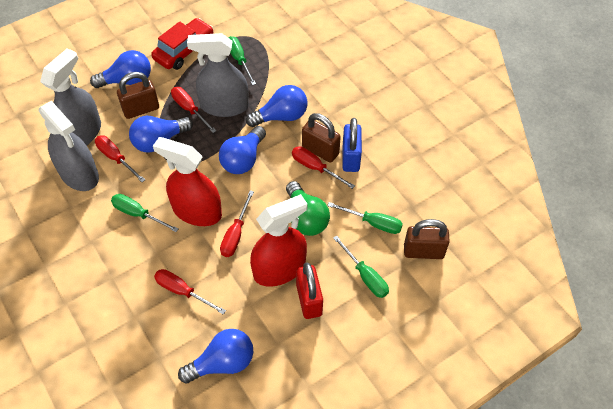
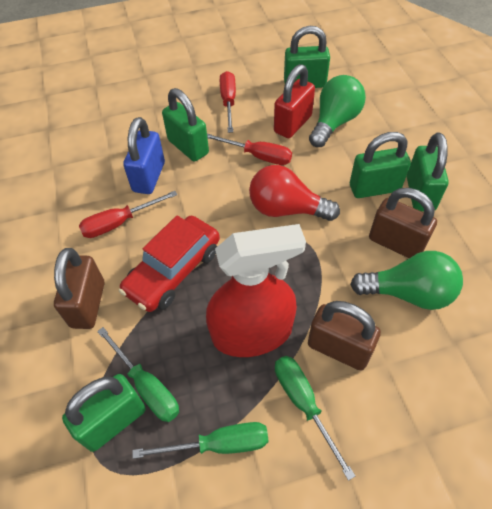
blue light bulb: [90,50,151,88] [129,116,193,153] [178,329,253,383] [219,126,266,174] [246,85,307,127] = 5 -> none = 0
green light bulb: [286,181,330,236] = 1 -> [309,75,366,147] [350,251,463,310] = 2
green padlock: none = 0 -> [62,374,146,452] [162,88,209,162] [284,26,330,88] [350,132,411,198] [407,133,449,211] = 5
green screwdriver: [111,194,179,232] [229,36,256,85] [327,202,403,234] [333,236,389,298] = 4 -> [97,327,179,422] [132,422,268,459] [275,356,355,481] = 3
grey spray bottle: [38,101,99,191] [40,48,101,145] [187,33,249,117] = 3 -> none = 0
red light bulb: none = 0 -> [249,165,340,221] = 1
red screwdriver: [95,135,145,182] [154,269,226,315] [171,87,216,133] [220,191,254,257] [292,146,355,189] = 5 -> [79,191,177,238] [207,134,292,165] [220,71,236,133] = 3
red spray bottle: [153,137,222,226] [250,194,307,287] = 2 -> [206,224,306,357] = 1

